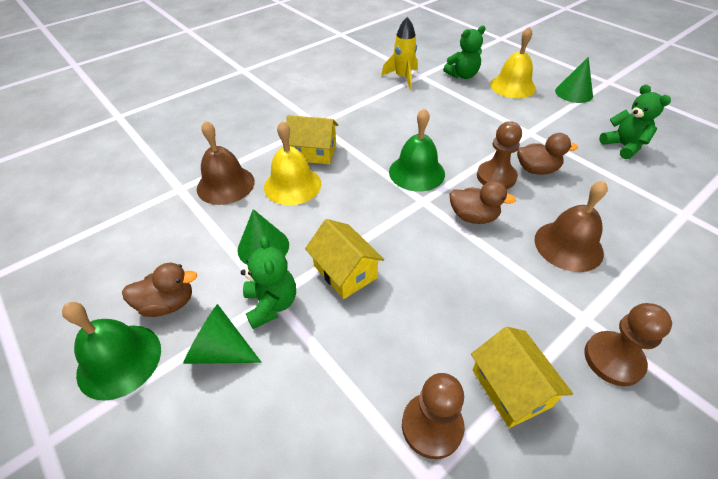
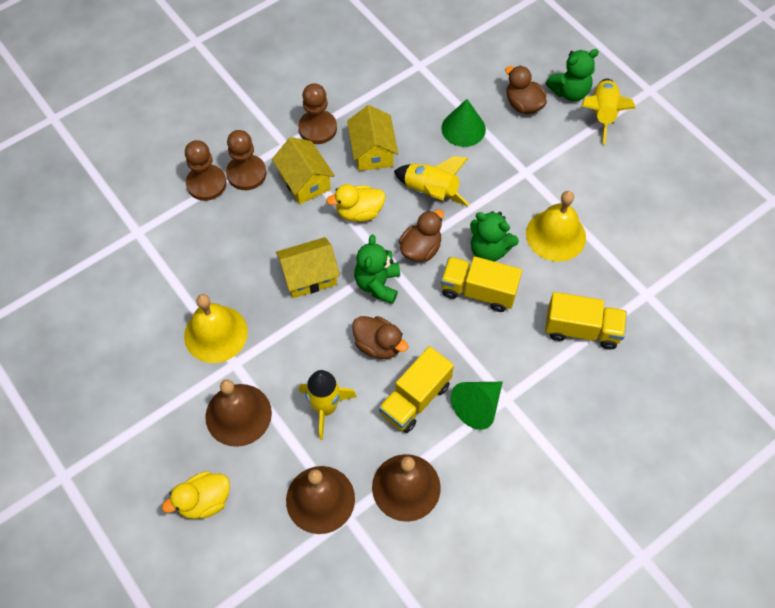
brown bell: [197,121,255,205] [535,180,608,272] = 2 -> [205,379,272,447] [286,466,355,534] [372,454,441,522] = 3
green bell: [62,302,161,401] [389,108,445,192] = 2 -> none = 0
green cone: [183,304,262,364] [237,209,289,265] [555,57,593,103] = 3 -> [441,99,486,147] [451,382,503,430] = 2
yellow duck: none = 0 -> [162,471,230,519] [326,184,385,222] = 2
yellow rocket: [382,17,418,89] = 1 -> [299,370,357,440] [394,156,470,206] [582,79,636,145] = 3
yellow truck: none = 0 -> [379,346,454,433] [441,256,522,312] [545,292,627,350] = 3

